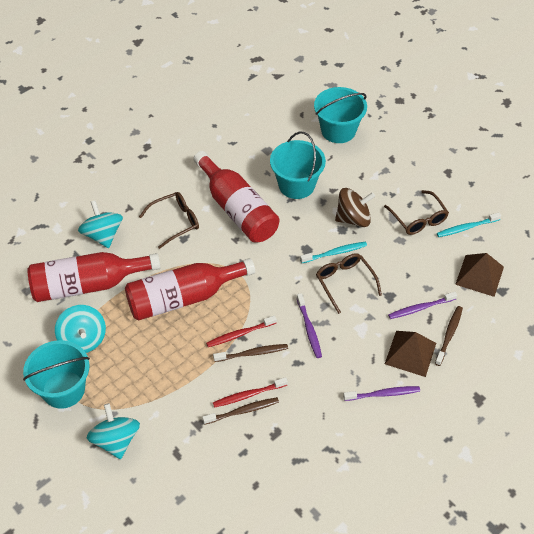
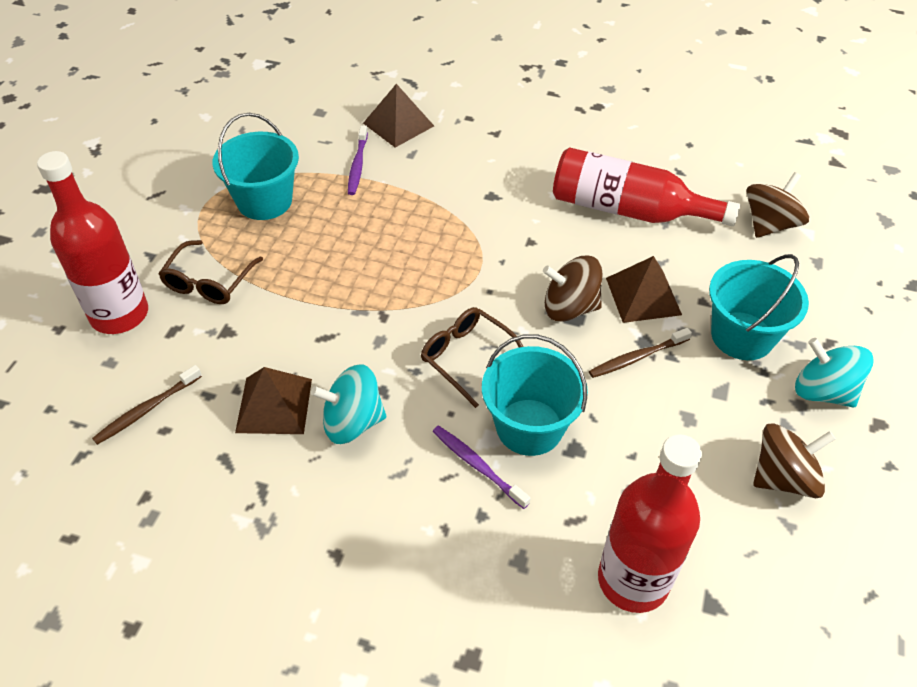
brown glasses: [139,192,199,249] [316,253,382,314] [384,190,449,235] = 3 -> [159,240,263,304] [421,307,523,408] = 2
brown pyramid: [385,331,436,377] [455,253,504,297] = 2 -> [235,367,312,434] [363,84,434,148] [606,256,682,323] = 3
brown spinning top: [335,188,375,227] = 1 -> [543,256,602,322] [746,172,809,238] [753,423,836,498] = 3
brown toothbrush: [202,397,279,425] [213,344,288,362] [435,306,463,366] = 3 -> [92,365,202,445] [589,328,692,378] = 2
purple toothbrush: [297,293,322,358] [343,386,420,401] [388,292,457,319] = 3 -> [348,125,368,195] [432,425,531,509] = 2
red toothbrush: [206,315,277,347] [213,377,288,408] = 2 -> none = 0
turquoise spinning top: [55,305,106,353] [78,200,123,248] [87,403,140,459] = 3 -> [311,364,386,444] [795,338,874,408] = 2
turquoise toothbrush: [300,242,367,263] [437,212,501,237] = 2 -> none = 0

